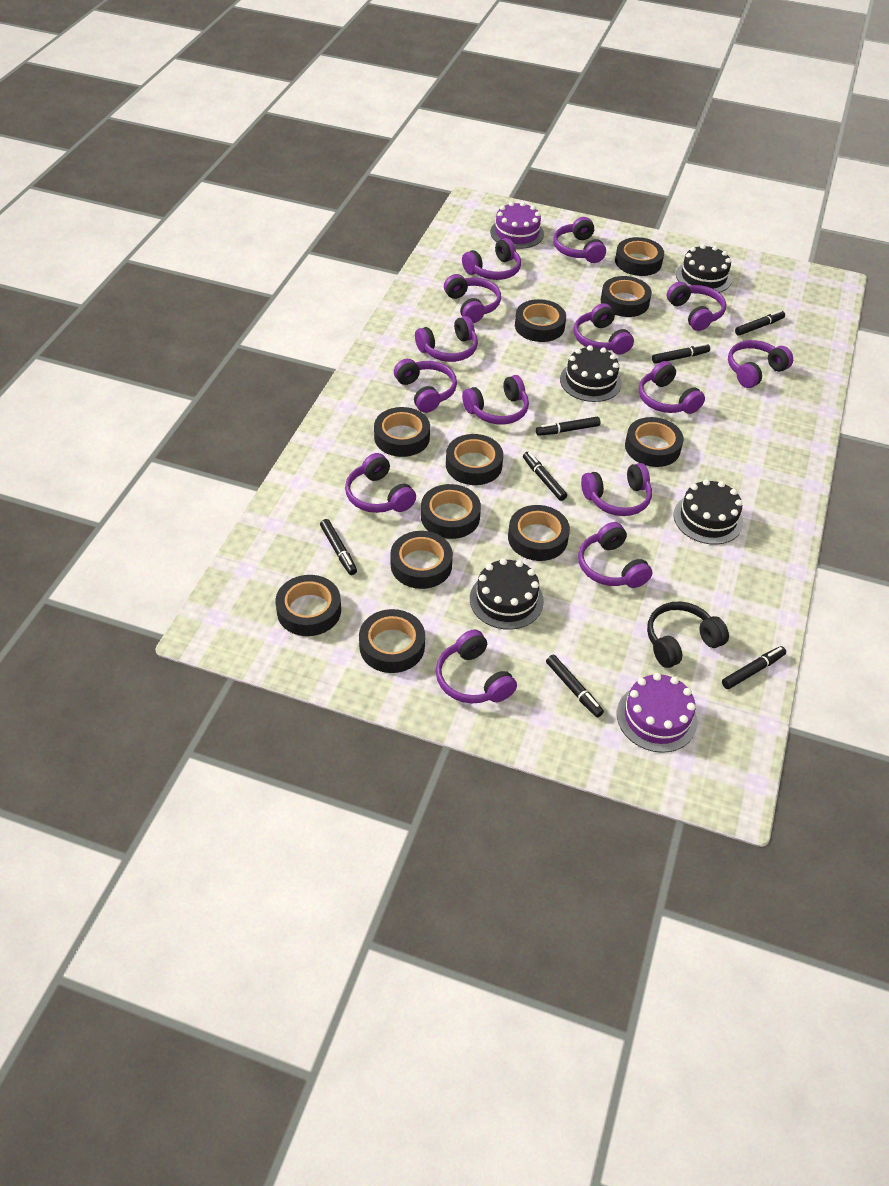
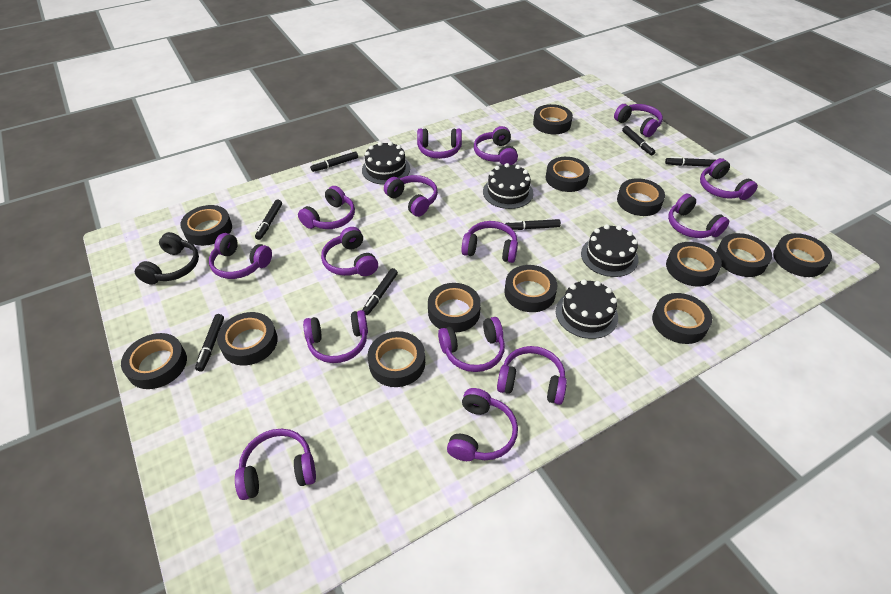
black tape: [276,575,341,636] [359,609,425,673] [374,407,430,457] [390,531,453,589] [421,484,481,539] [446,434,503,485] [508,505,570,561] [515,299,566,342] [601,276,652,317] [615,237,664,276] [625,417,684,467] = 11 -> [121,333,187,389] [180,205,232,246] [217,312,278,365] [368,331,425,387] [428,283,481,333] [504,265,557,312] [533,104,573,135] [546,157,590,192] [617,178,665,216] [652,293,712,344] [666,242,722,286] [716,233,772,277] [773,233,832,277] = 13
purple cake: [490,202,544,249] [617,673,697,753] = 2 -> none = 0
purple headphones: [345,453,416,513] [394,359,457,413] [415,316,478,362] [436,629,517,704] [444,274,501,323] [462,238,521,280] [462,375,529,425] [553,217,606,263] [574,303,634,355] [578,522,652,588] [581,463,652,516] [639,361,705,414] [667,282,726,331] [728,340,793,388] = 14 -> [209,233,272,279] [235,429,316,500] [298,186,355,229] [303,310,368,363] [321,227,378,276] [384,175,438,217] [417,128,462,159] [438,317,505,372] [447,388,518,461] [461,221,518,263] [474,126,518,165] [497,346,567,405] [614,104,663,137] [668,194,729,238] [700,158,758,200] = 15

